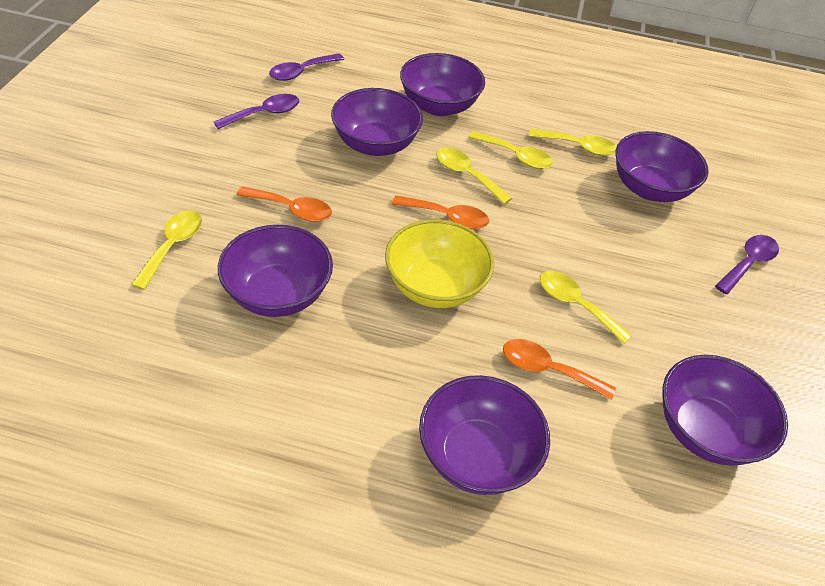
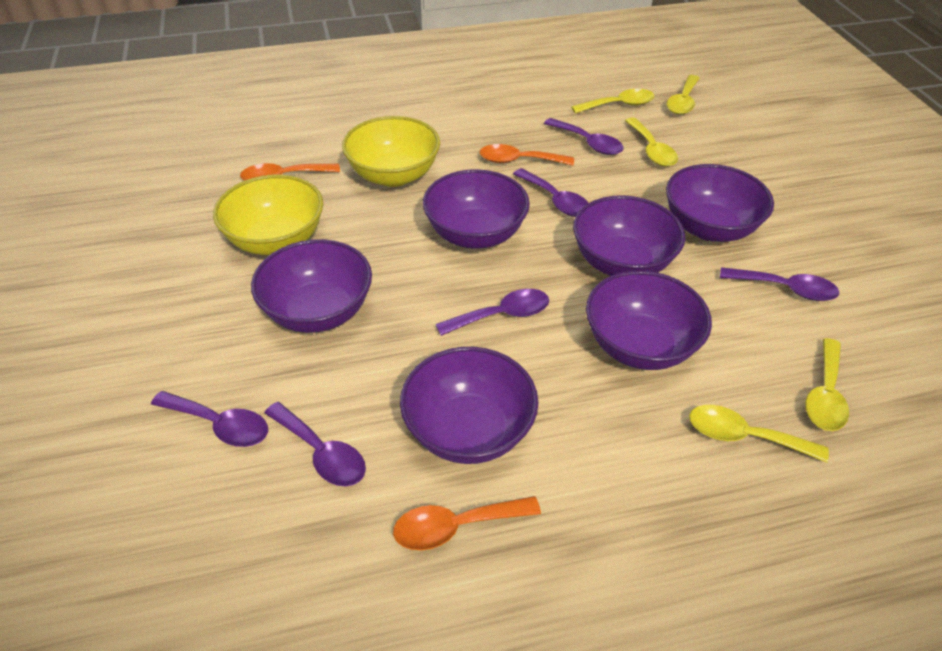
purple spoon: [214,94,299,129] [269,53,344,81] [715,235,779,294] = 3 -> [151,391,268,447] [264,402,366,486] [436,289,549,336] [513,168,588,217] [544,118,624,155] [720,267,839,301] = 6
yellow bowl: [385,219,494,308] = 1 -> [213,175,323,255] [342,116,440,187] = 2

